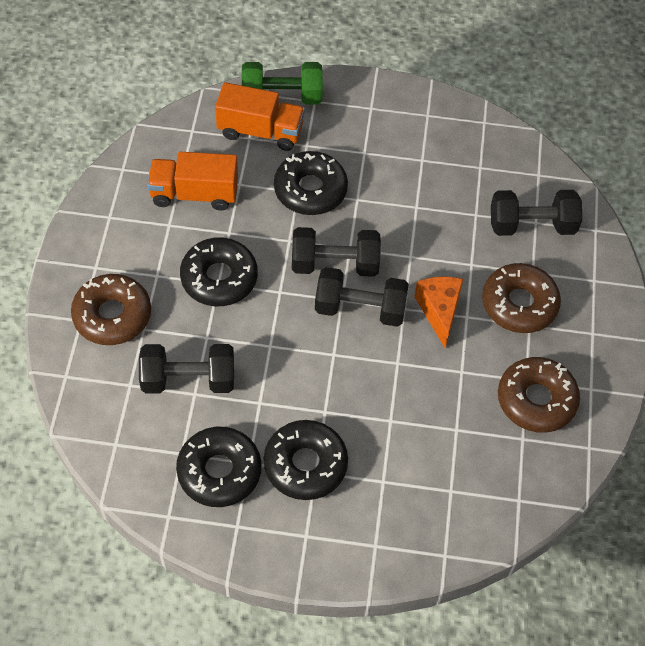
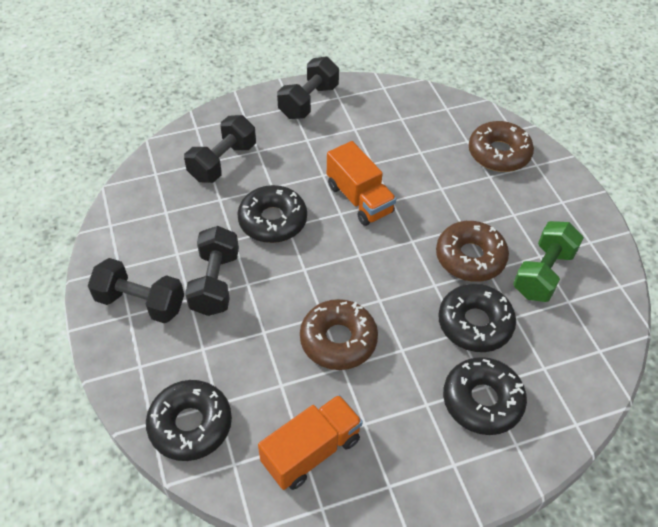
orange cheese: [414,276,463,348] = 1 -> none = 0

